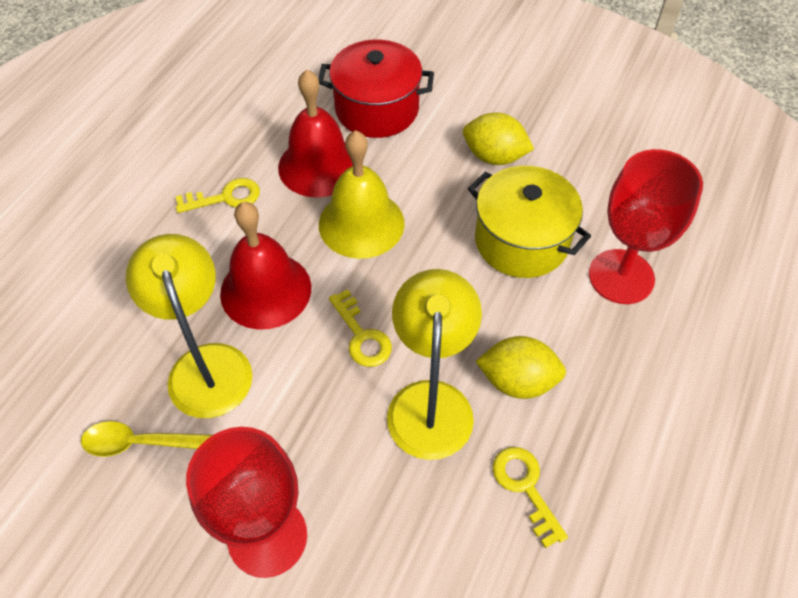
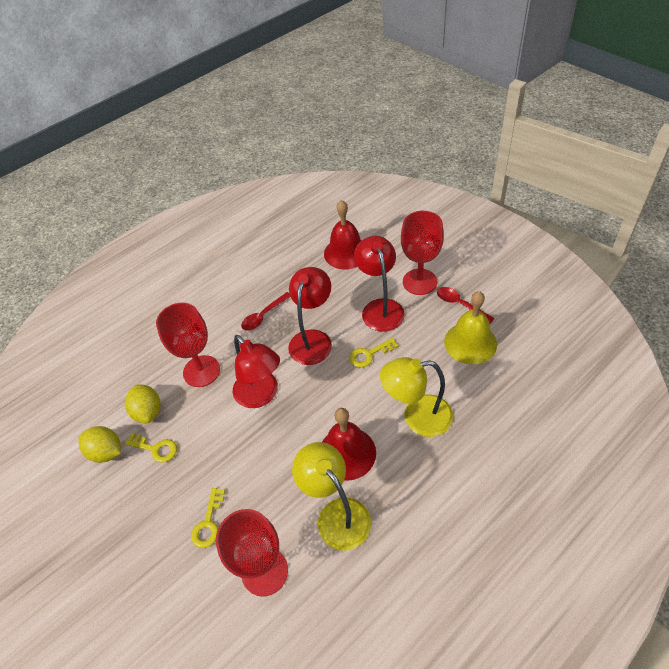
red goblet: [186,427,307,578] [589,149,703,304] = 2 -> [156,303,220,387] [216,509,288,597] [401,211,444,295] = 3
red lamp: none = 0 -> [233,335,280,408] [288,267,332,365] [354,236,405,332] = 3
red pot: [318,40,434,138] = 1 -> none = 0
red spoon: none = 0 -> [241,292,290,331] [437,287,495,323] = 2
yellow pot: [468,166,591,278] = 1 -> none = 0
yellow spoon: [81,421,212,457] = 1 -> none = 0

